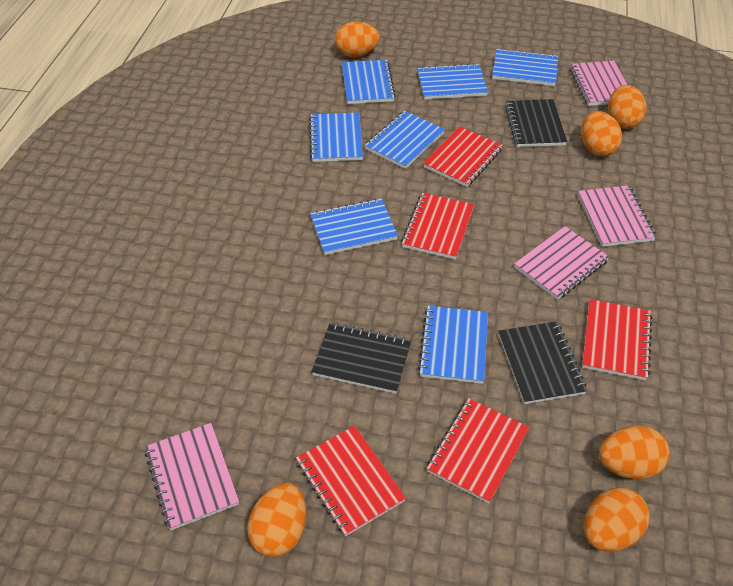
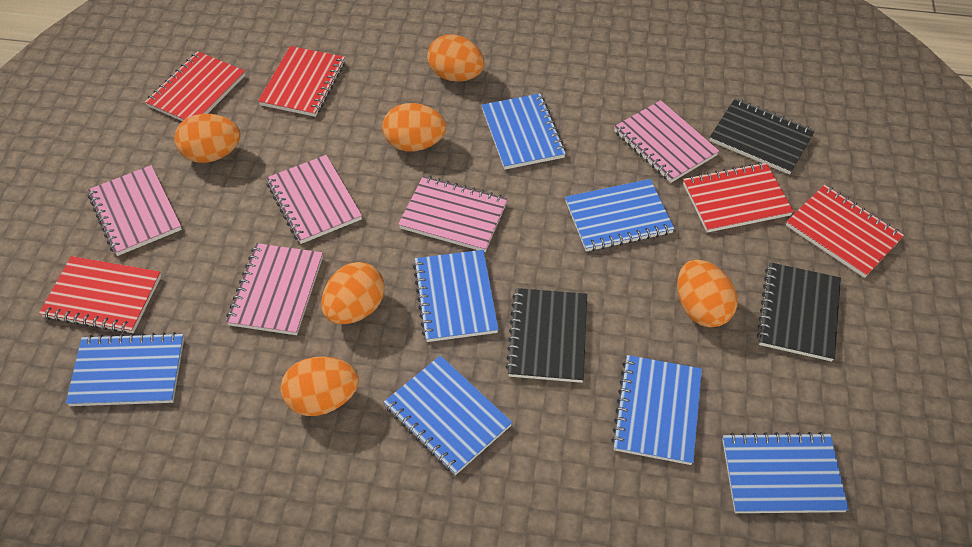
pink notebook: [145,423,239,530] [514,226,609,300] [570,61,627,106] [578,185,656,247] = 4 -> [88,165,182,256] [226,243,323,335] [266,155,362,244] [398,176,507,252] [614,100,719,183] = 5

